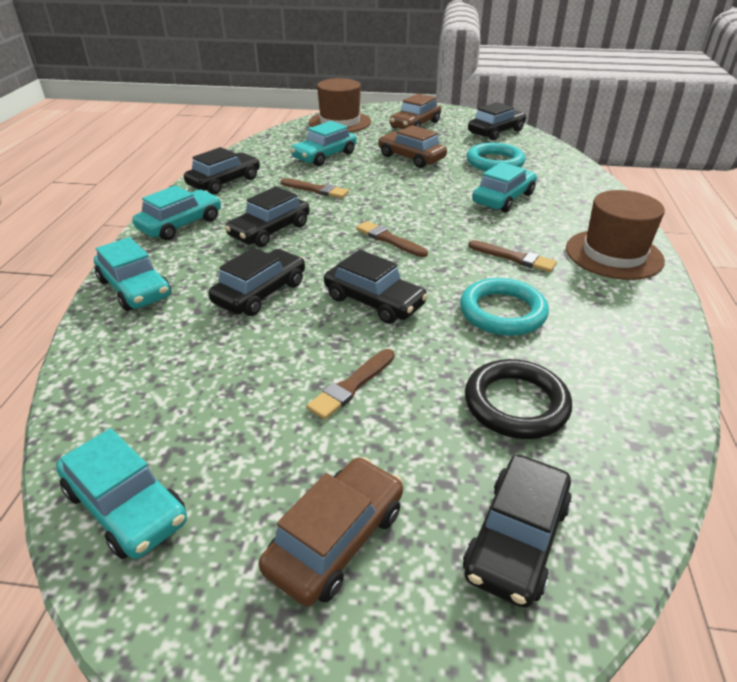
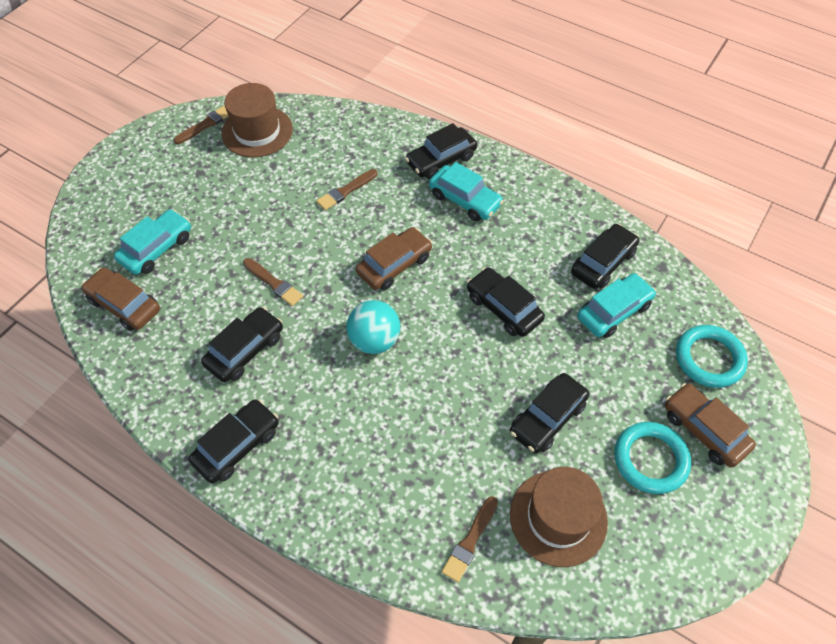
black ring: [465,359,572,439] = 1 -> none = 0
turquoise ball: none = 0 -> [346,300,400,354] = 1
turquoise car: [56,428,187,559] [94,237,171,311] [132,185,221,240] [290,121,357,166] [472,162,537,212] = 5 -> [114,209,191,275] [429,162,504,221] [577,273,656,338] = 3

